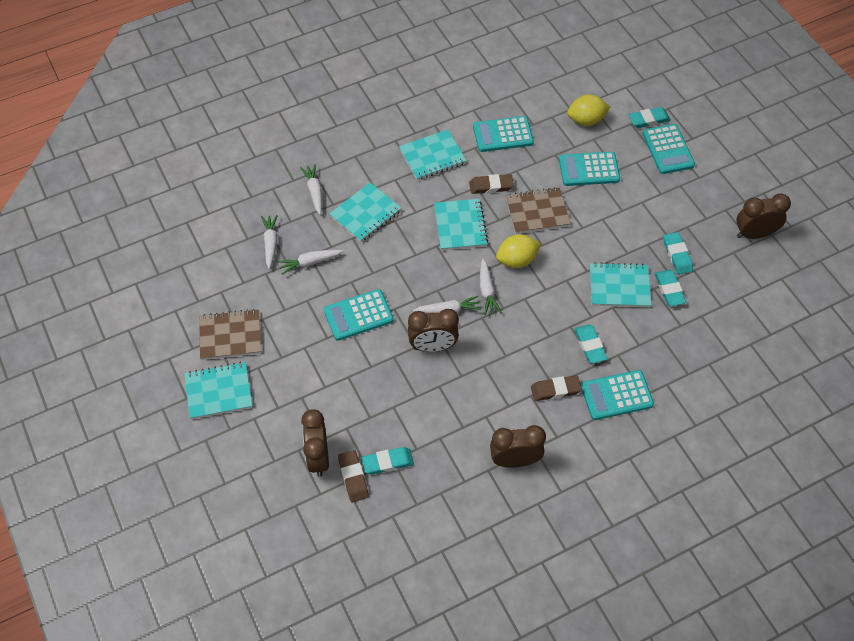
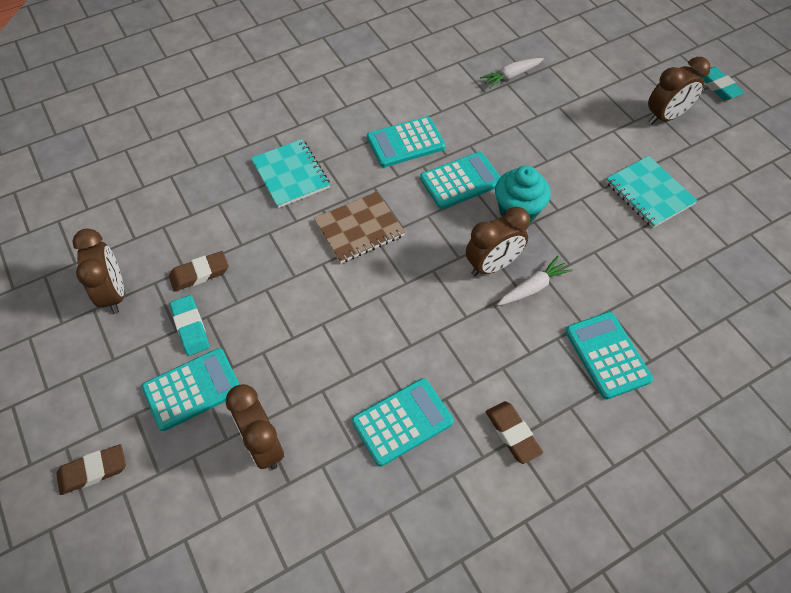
brown notebook: [199,309,261,360] [506,187,571,234] = 2 -> [314,192,405,264] = 1
turquoise cupcake: none = 0 -> [495,166,550,223] = 1
turquoise eraser: [362,447,414,475] [574,324,608,364] [629,107,671,128] [655,270,686,306] [663,232,693,275] = 5 -> [170,295,210,356] [699,67,745,100] = 2
turquoise notebook: [184,362,252,419] [329,183,401,242] [399,129,467,180] [434,199,488,250] [590,262,651,307] = 5 -> [251,139,330,208] [606,156,698,228] = 2
white carrot: [261,215,278,269] [278,250,344,275] [300,164,322,215] [413,296,481,314] [480,258,502,315] = 5 -> [480,58,544,89] [497,256,572,306] = 2
yellow lemon: [496,234,541,268] [567,95,610,126] = 2 -> none = 0

